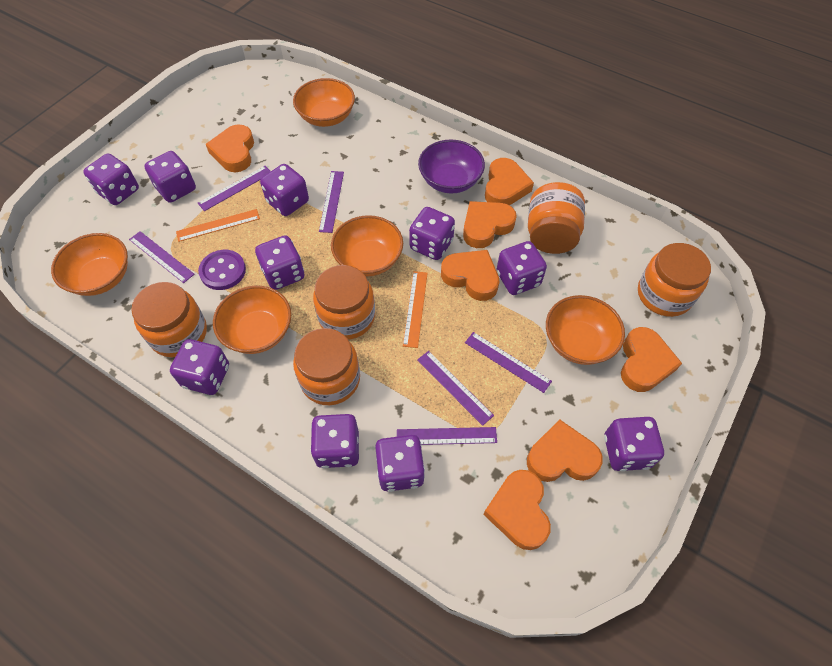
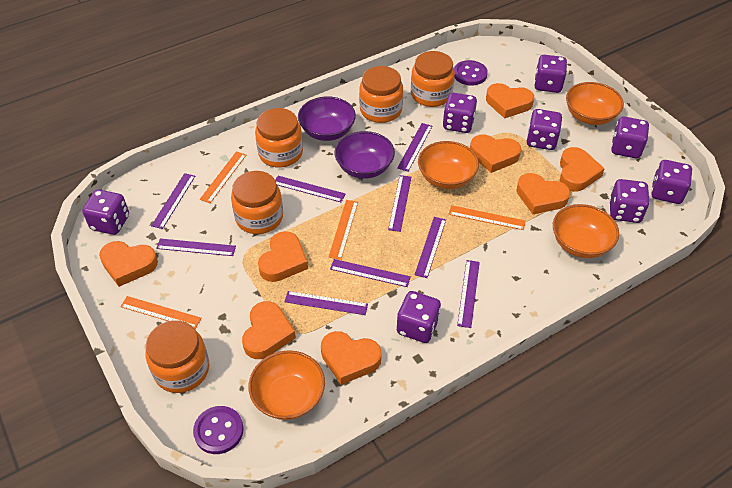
orange bowl: [51,233,128,296] [213,286,291,354] [293,78,355,127] [331,215,403,277] [546,295,625,365] = 5 -> [249,350,325,420] [418,141,479,189] [553,204,619,258] [566,82,624,125] = 4
orange heart: [206,124,254,172] [441,250,499,301] [463,201,517,248] [483,470,551,550] [485,158,534,205] [527,420,603,482] [621,327,682,392] = 7 -> [99,241,158,287] [242,301,296,359] [258,231,308,282] [321,331,382,385] [470,135,521,173] [486,83,534,119] [516,173,570,214] [560,147,605,192] = 8
orange ruler: [176,209,260,242] [403,271,428,348] = 2 -> [120,296,201,329] [200,151,246,203] [329,200,358,260] [449,205,526,230] = 4
purple bowl: [418,140,485,193] = 1 -> [298,96,356,141] [334,131,395,179] = 2
purple button: [198,250,246,290] = 1 -> [193,406,244,454] [454,60,488,86] = 2
purple dice: [83,153,139,205] [144,151,196,203] [170,339,229,395] [255,235,304,290] [260,164,309,216] [310,414,359,468] [375,435,425,492] [409,207,455,260] [496,241,547,295] [604,417,664,471] = 10 -> [82,189,129,235] [397,291,441,343] [443,93,477,133] [526,109,562,150] [534,55,567,93] [609,179,650,223] [611,117,649,158] [651,160,692,204] = 8
purple ruler: [129,231,195,283] [198,166,271,211] [319,171,344,233] [397,427,497,445] [417,351,494,426] [465,332,552,393] = 6 -> [151,173,195,229] [156,239,236,256] [275,176,345,202] [284,291,368,315] [330,259,411,287] [388,175,411,232] [397,123,432,171] [414,217,446,278] [457,260,480,328] = 9

